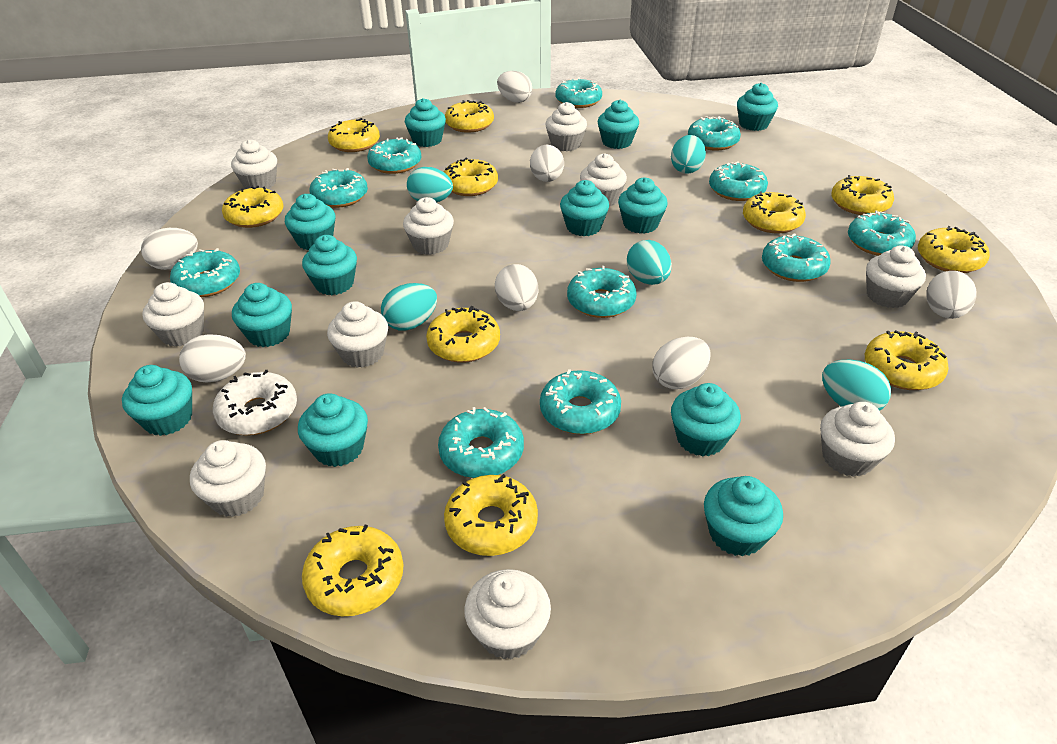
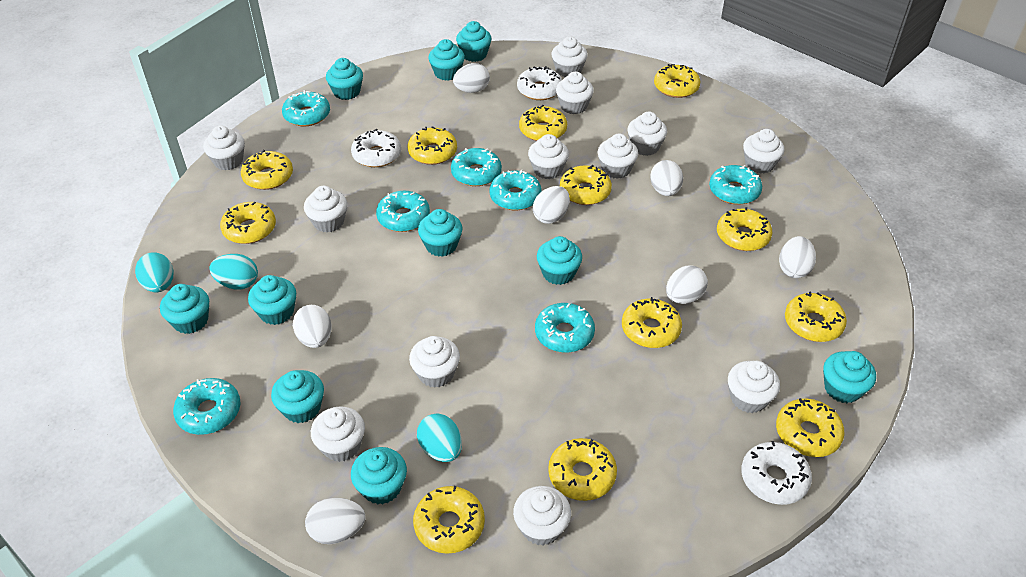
turquoise cupcake: [122,365,192,436] [232,283,292,347] [285,194,335,250] [298,393,368,467] [302,235,357,295] [405,98,446,147] [560,180,609,236] [598,100,639,149] [618,177,668,234] [671,383,741,456] [704,476,783,557] [737,83,778,131] = 12 -> [160,284,209,334] [248,275,296,325] [271,370,324,423] [326,58,363,100] [351,447,407,505] [418,209,462,257] [428,39,465,81] [456,21,491,62] [537,236,582,285] [823,351,876,403] = 10
turquoise donut: [170,248,240,297] [309,168,368,208] [367,137,421,174] [438,407,524,478] [540,369,621,434] [555,77,602,108] [567,266,637,318] [688,116,741,151] [709,161,768,201] [762,233,831,282] [848,210,916,256] = 11 -> [173,378,241,435] [282,90,330,126] [376,191,430,232] [451,148,502,186] [489,169,542,210] [535,303,595,353] [709,165,762,205] = 7
turquoise egg: [381,283,437,331] [407,167,453,203] [627,240,672,285] [671,135,706,174] [822,360,891,411] = 5 -> [135,252,173,292] [209,254,258,290] [417,414,462,462] = 3
white cupcake: [142,282,204,347] [190,440,266,517] [231,139,277,189] [327,301,388,368] [403,197,454,255] [464,569,551,660] [545,102,587,151] [580,153,627,206] [820,402,895,477] [866,245,926,308] = 10 -> [203,126,245,170] [304,186,347,233] [311,406,365,462] [409,336,460,388] [513,486,571,545] [528,134,569,179] [552,36,588,77] [556,72,594,114] [598,134,638,179] [627,112,667,156] [728,361,780,413] [743,129,785,174] = 12
white donut: [213,370,297,435] = 1 -> [351,129,401,167] [517,66,562,100] [741,441,812,505] = 3
yellow donut: [222,186,283,228] [302,525,403,617] [328,118,380,152] [426,306,500,363] [444,158,498,196] [444,474,538,556] [445,100,494,133] [743,191,806,233] [831,175,894,215] [865,330,949,390] [918,226,990,273] = 11 -> [220,202,276,244] [241,150,293,190] [408,126,457,165] [413,486,485,554] [519,105,567,141] [548,438,617,501] [560,165,612,205] [622,297,682,348] [654,64,700,98] [717,207,772,251] [776,398,845,457] [785,291,847,342] = 12

